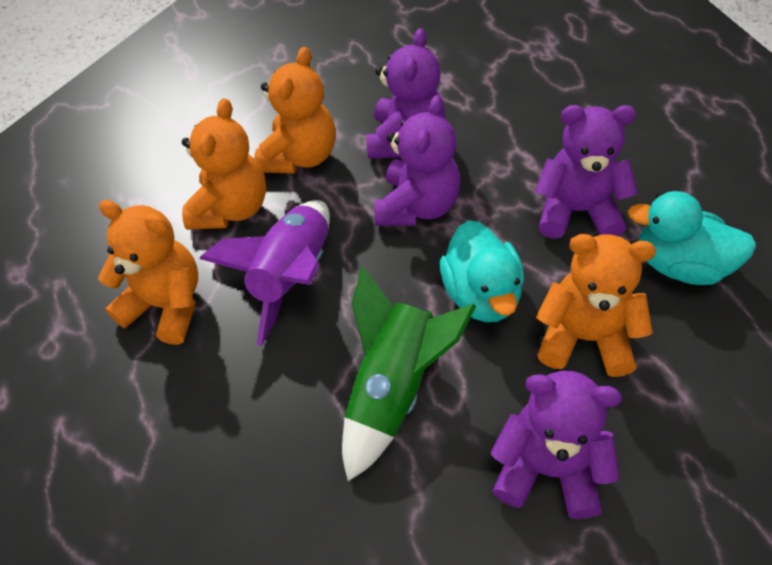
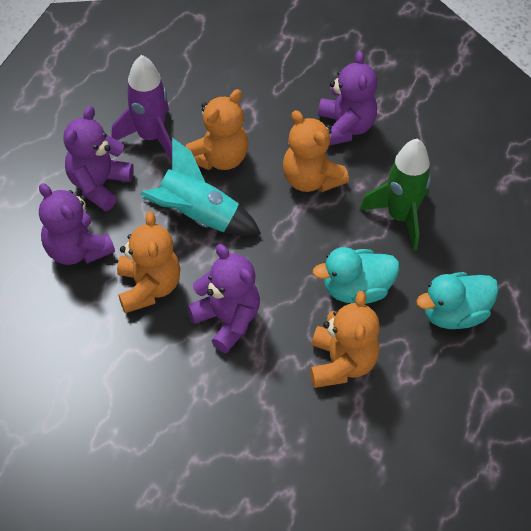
turquoise rocket: none = 0 -> [140,138,261,236] = 1

